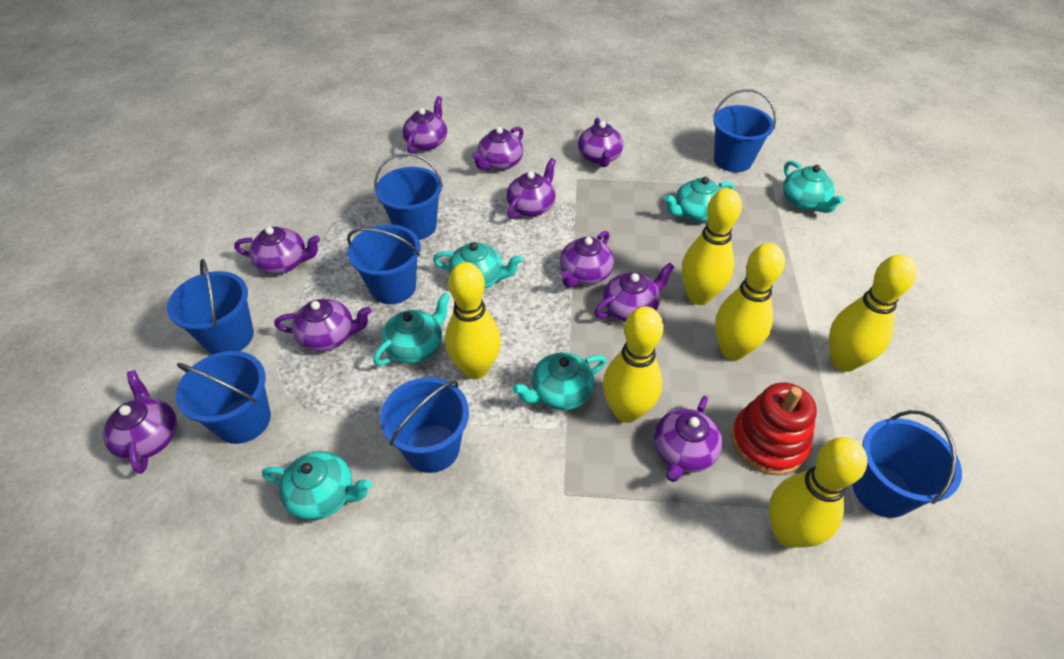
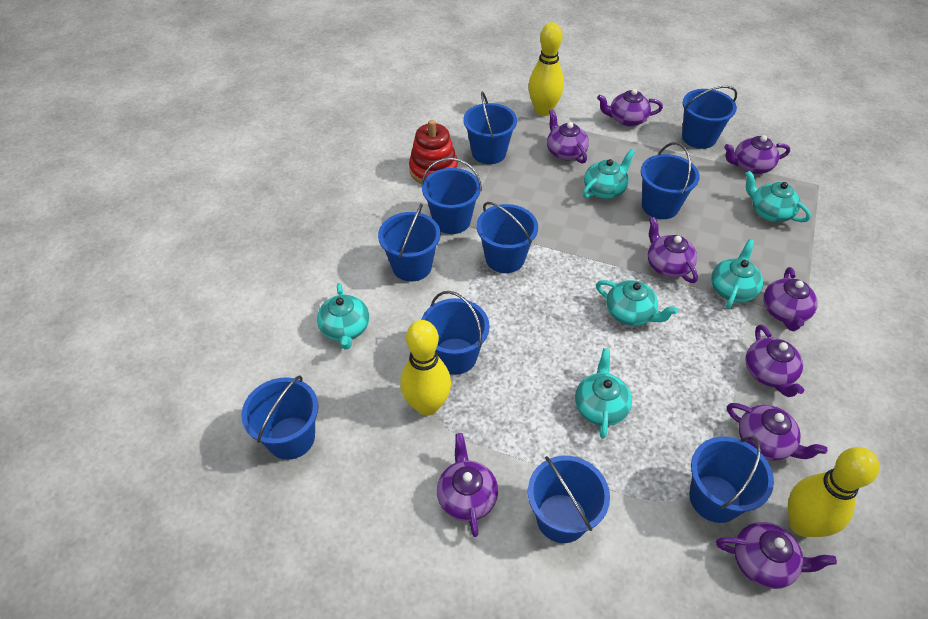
blue bucket: [167,259,254,354] [176,351,271,444] [347,224,421,304] [374,153,443,240] [380,377,469,473] [713,89,776,172] [852,410,962,518] = 7 -> [241,376,318,460] [378,204,441,282] [421,158,482,234] [421,291,489,375] [463,91,517,164] [476,202,538,273] [528,456,610,543] [641,142,700,219] [682,86,737,149] [689,436,774,523] = 10
purple teapot: [103,370,177,474] [234,227,320,274] [274,299,372,352] [402,96,447,153] [471,127,524,170] [506,158,556,219] [560,231,614,288] [578,118,624,167] [594,263,674,322] [654,396,723,482] = 10 -> [437,433,498,537] [547,109,589,164] [597,89,663,126] [648,217,698,283] [716,522,837,589] [724,135,790,174] [727,403,827,461] [745,324,804,397] [763,267,818,331] = 9
yellow bowling pin: [445,262,501,379] [603,306,663,423] [682,188,742,305] [715,243,785,360] [769,437,867,548] [829,255,917,372] = 6 -> [400,320,451,416] [528,22,564,116] [788,447,880,537] = 3

